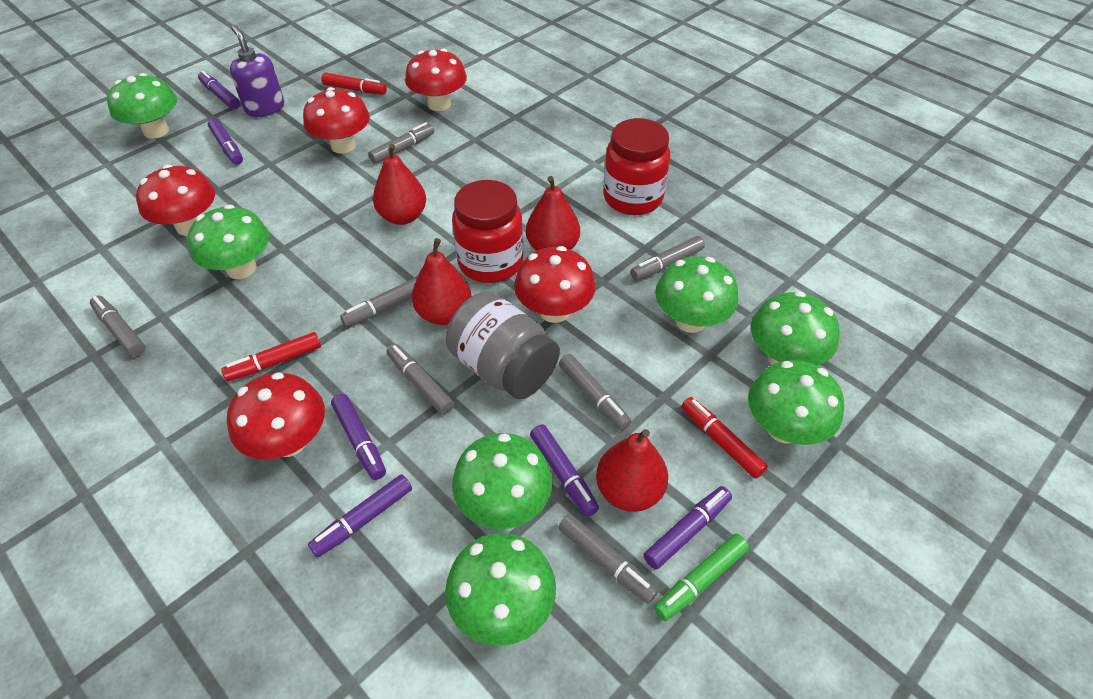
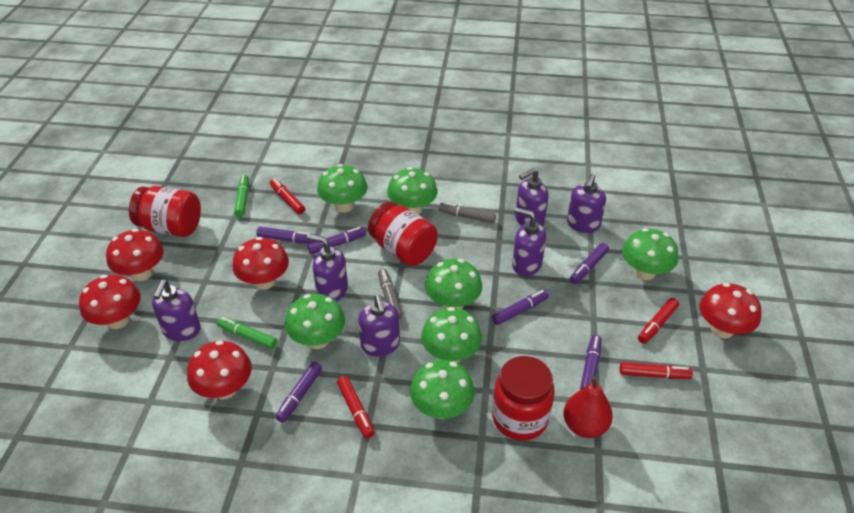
green marker: [654,534,749,621] = 1 -> [217,317,277,349] [234,175,249,217] = 2
grey jar: [446,291,560,399] = 1 -> none = 0
grey marker: [90,295,145,357] [340,276,418,327] [368,122,434,164] [386,344,454,415] [558,514,659,604] [559,354,631,431] [630,236,705,280] = 7 -> [378,269,403,320] [439,202,496,223] = 2
purple soap dispenser: [230,25,284,117] = 1 -> [152,280,201,341] [307,234,348,301] [358,295,400,356] [512,207,546,276] [515,168,548,226] [567,174,606,233] = 6
red jar: [452,180,524,283] [603,118,670,215] = 2 -> [129,186,201,237] [368,202,438,266] [492,356,555,441] = 3
red marker: [221,332,321,381] [321,73,387,95] [681,397,768,479] = 3 -> [270,178,305,214] [337,376,375,438] [620,362,693,379] [638,298,679,344] = 4
red pear: [373,144,426,225] [412,238,471,325] [526,176,580,251] [596,429,668,512] = 4 -> [563,376,613,438] = 1

